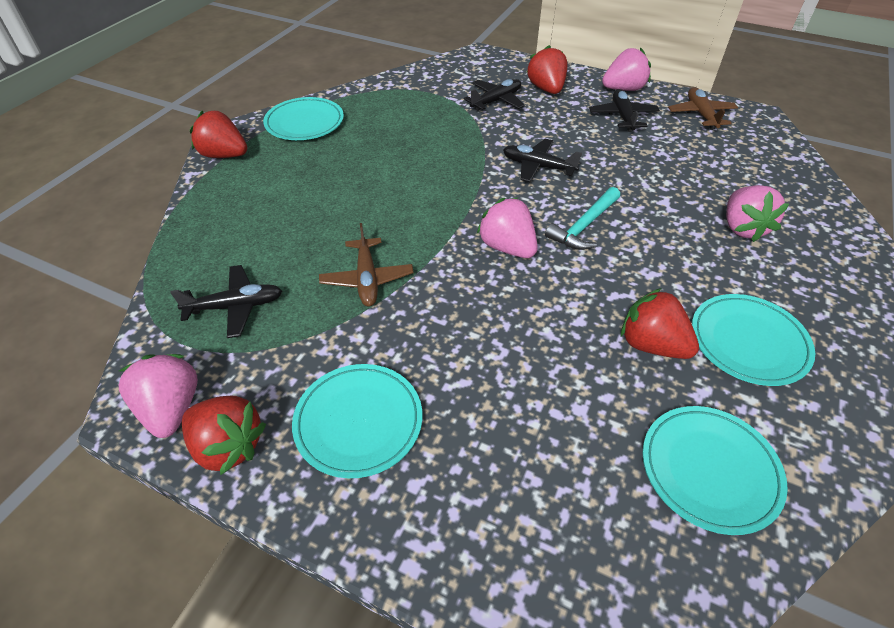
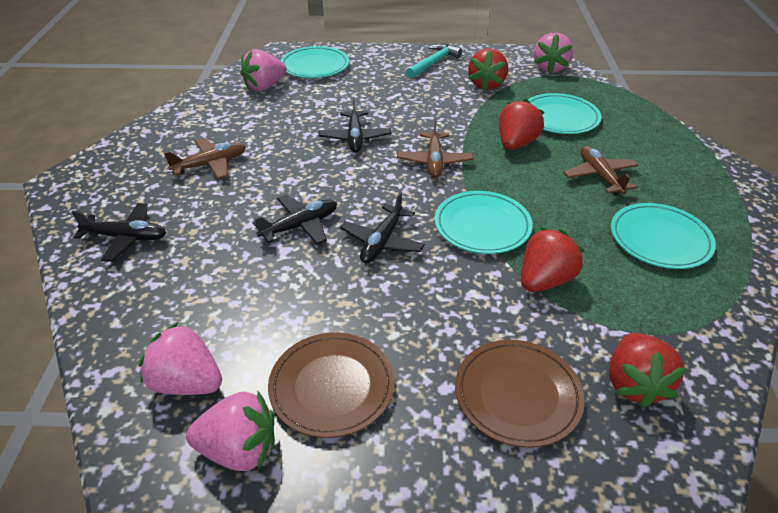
brown plane: [319,223,414,307] [668,87,738,130] = 2 -> [164,138,246,179] [397,118,473,178] [563,146,638,195] = 3
brown plate: none = 0 -> [268,333,394,438] [455,340,585,448] = 2

